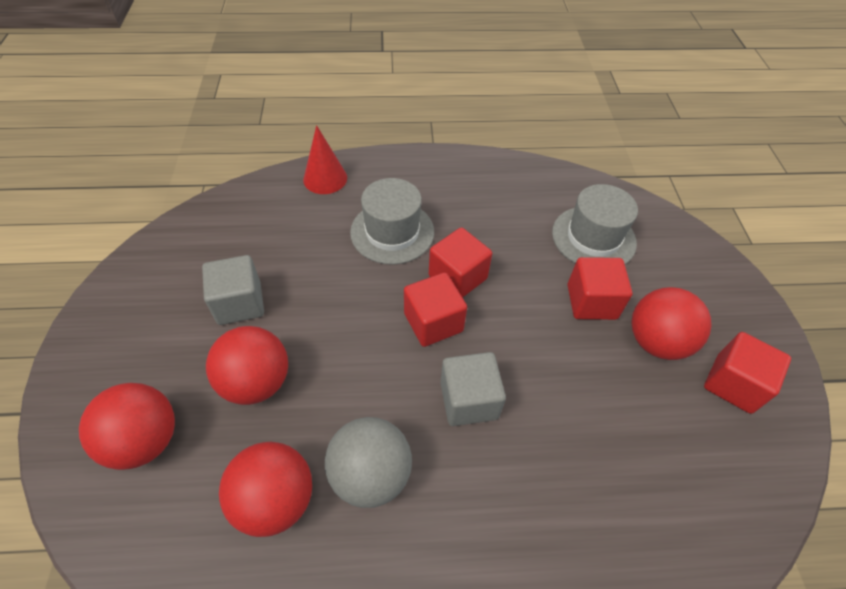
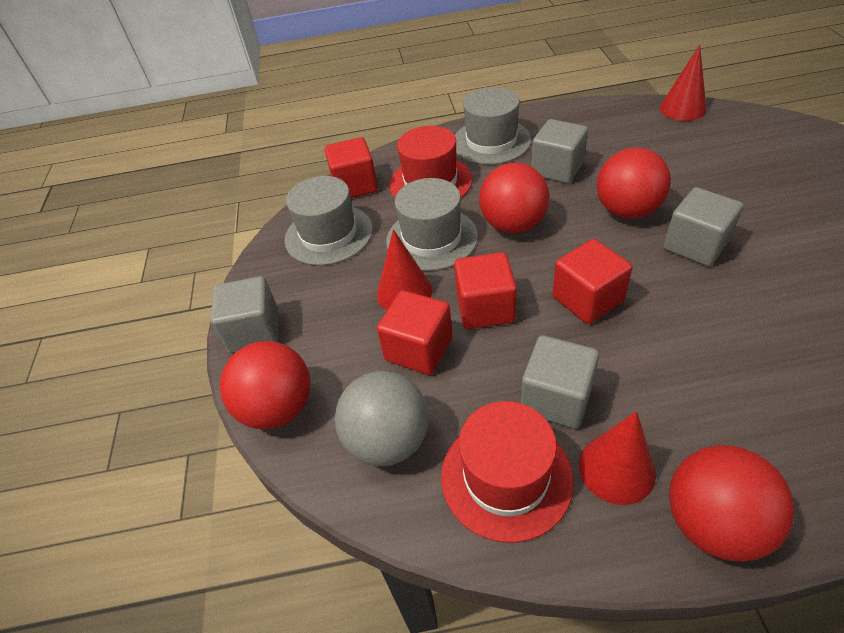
grey cube: [202,255,264,325] [440,352,506,426] = 2 -> [211,276,279,353] [521,335,599,429] [531,119,588,184] [663,187,743,266] = 4
grey hat: [350,178,434,265] [552,184,638,264] = 2 -> [284,176,373,266] [386,178,478,271] [455,87,532,165] = 3
red cone: [303,125,347,194] = 1 -> [377,229,432,310] [579,411,656,505] [660,44,707,121] = 3
red hat: none = 0 -> [389,126,472,198] [441,401,574,543] = 2

